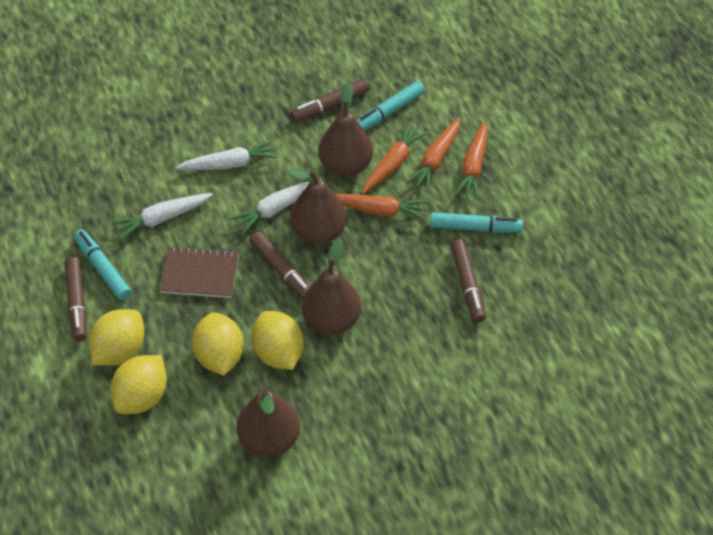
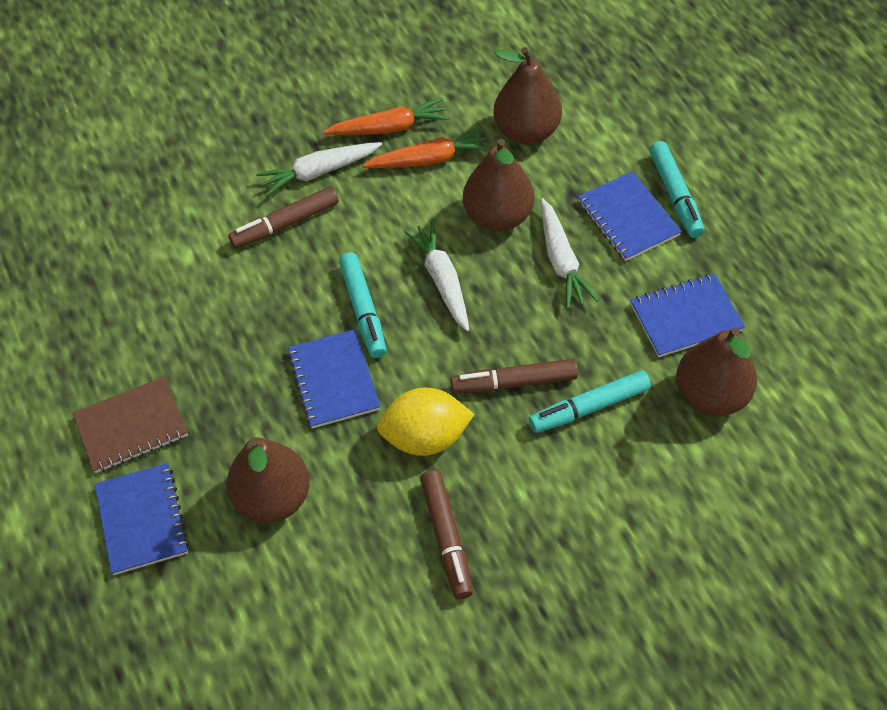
blue notebook: none = 0 -> [95,463,189,575] [288,329,381,429] [578,171,682,261] [630,274,745,357] = 4
brown marker: [65,257,87,341] [250,231,310,300] [291,78,370,122] [450,239,486,323] = 4 -> [228,186,339,249] [420,470,473,599] [450,359,578,394] = 3
orange carrot: [335,194,429,220] [363,123,428,193] [406,118,460,192] [454,121,488,200] = 4 -> [323,98,449,135] [362,127,491,168] = 2
yellow lemon: [89,309,144,366] [111,355,167,414] [192,312,244,376] [251,311,304,370] = 4 -> [377,388,475,456] = 1

